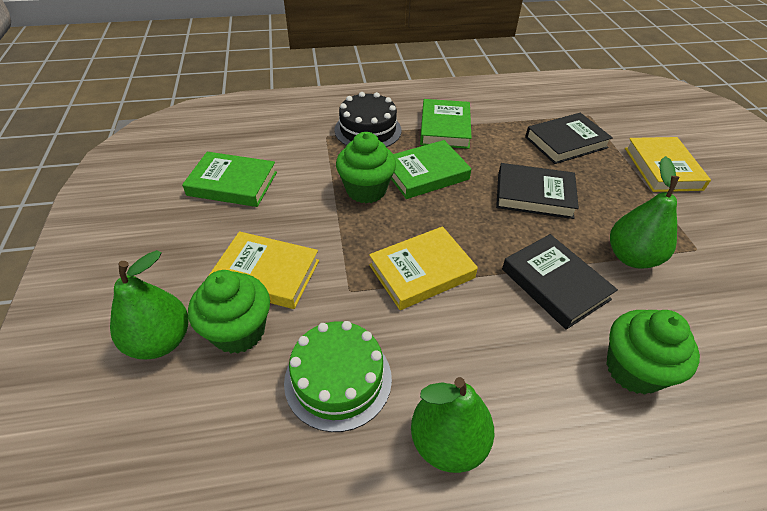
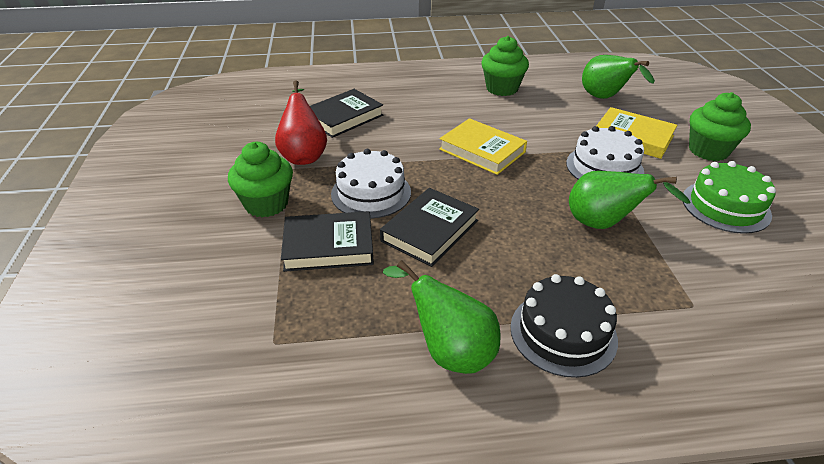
green book: [182,152,277,207] [391,140,472,199] [420,99,472,149] = 3 -> none = 0
red pear: none = 0 -> [275,80,327,165] = 1
white cake: none = 0 -> [331,149,411,218] [566,126,644,179] = 2
yellow book: [208,231,319,309] [369,226,478,310] [625,137,711,192] = 3 -> [439,118,527,175] [596,107,677,159] = 2

